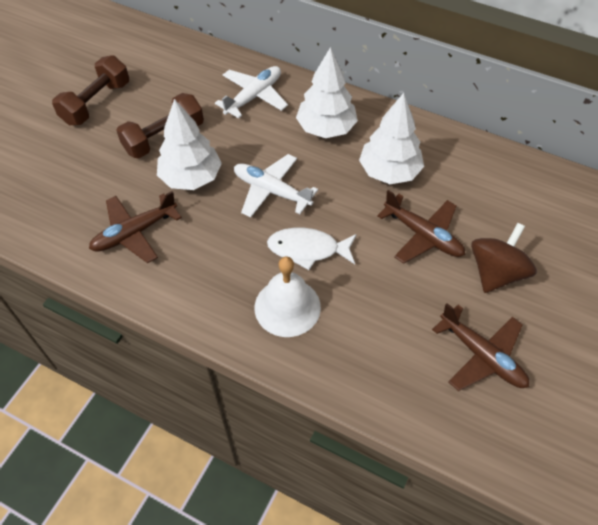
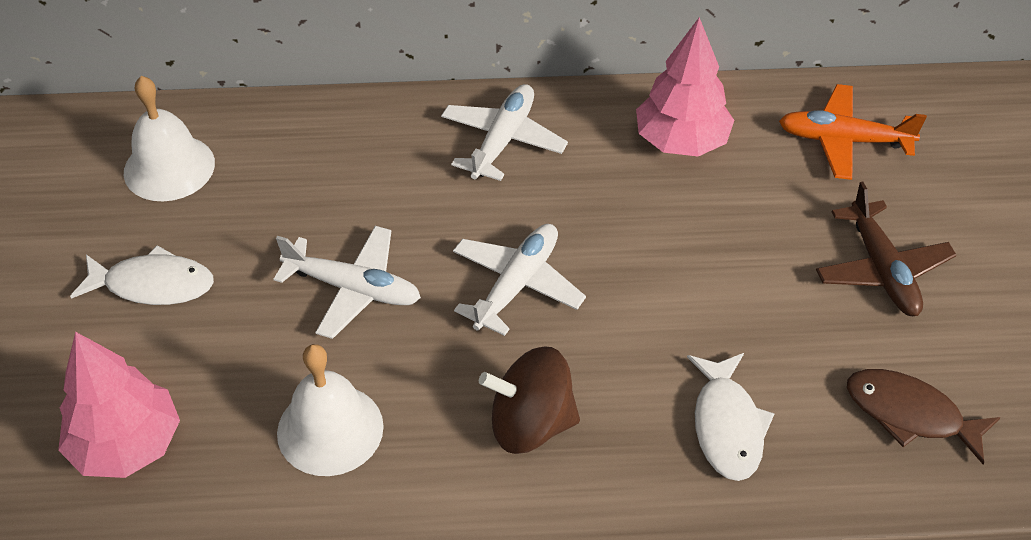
brown dumbbell: [52,55,129,125] [116,93,204,159] = 2 -> none = 0
brown fish: none = 0 -> [847,369,1001,465] = 1
brown plane: [89,191,182,263] [377,190,465,264] [432,303,530,391] = 3 -> [816,182,956,316] = 1
orange plane: none = 0 -> [779,84,927,180] = 1
pink tree: none = 0 -> [58,332,180,478] [636,17,734,156] = 2
white bell: [254,256,321,337] = 1 -> [124,76,215,201] [277,344,384,476] = 2
white fish: [267,228,357,270] = 1 -> [70,245,214,305] [687,353,775,481] = 2
white plane: [215,66,288,119] [234,154,318,218] = 2 -> [274,226,421,339] [441,84,568,181] [453,224,586,336] = 3
white tree: [157,99,222,190] [296,47,358,138] [359,93,424,184] = 3 -> none = 0

